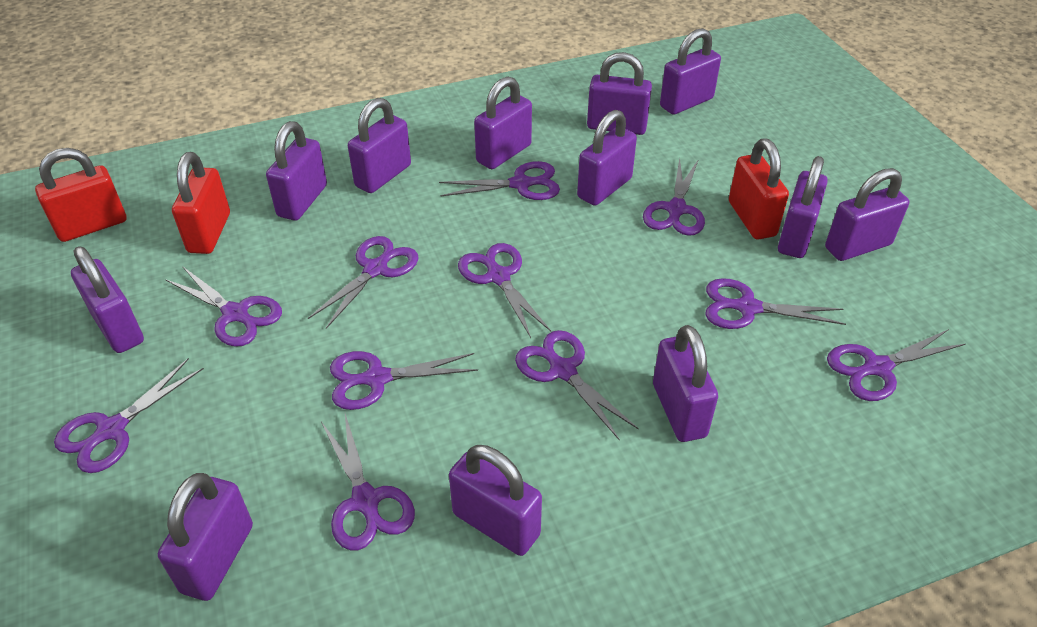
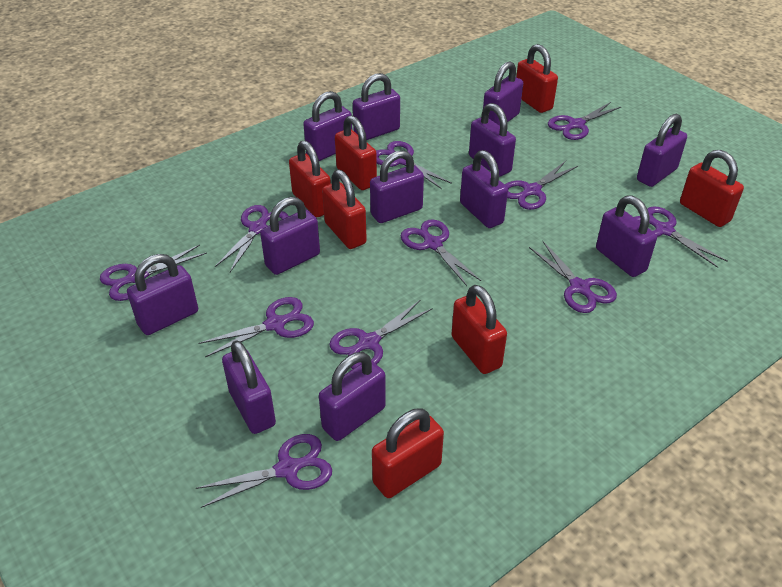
red padlock: [35,148,127,242] [172,152,230,254] [729,139,789,239] = 3 -> [289,140,331,217] [322,170,367,249] [335,115,377,190] [372,408,444,498] [452,285,507,374] [516,44,558,113] [680,150,744,227] = 7

